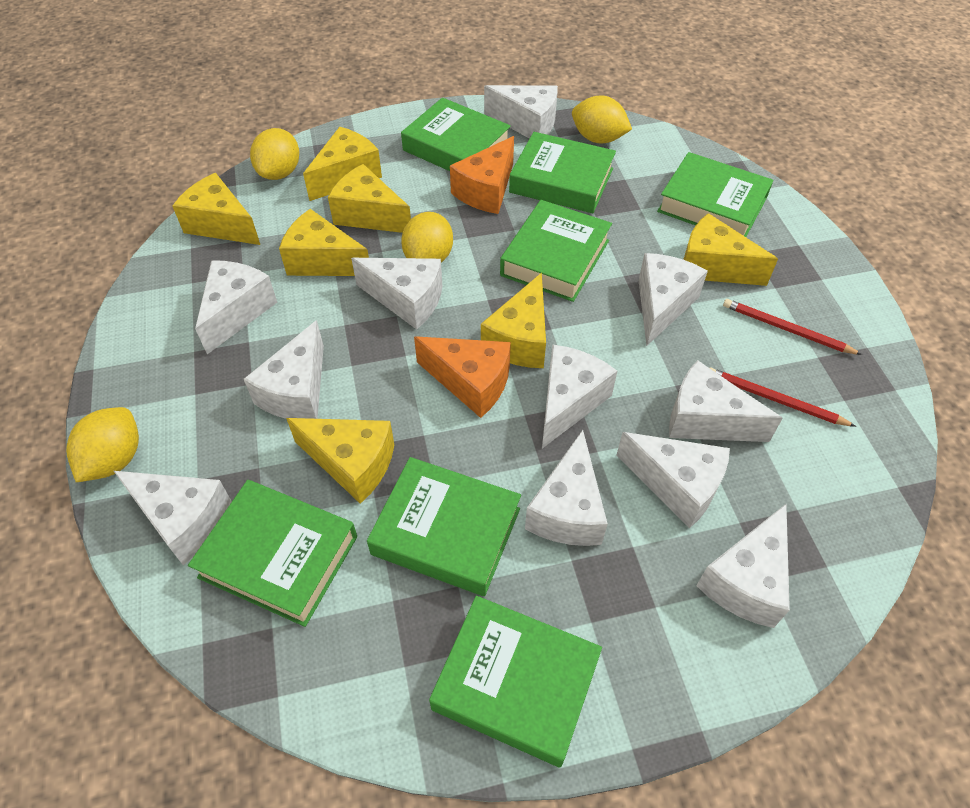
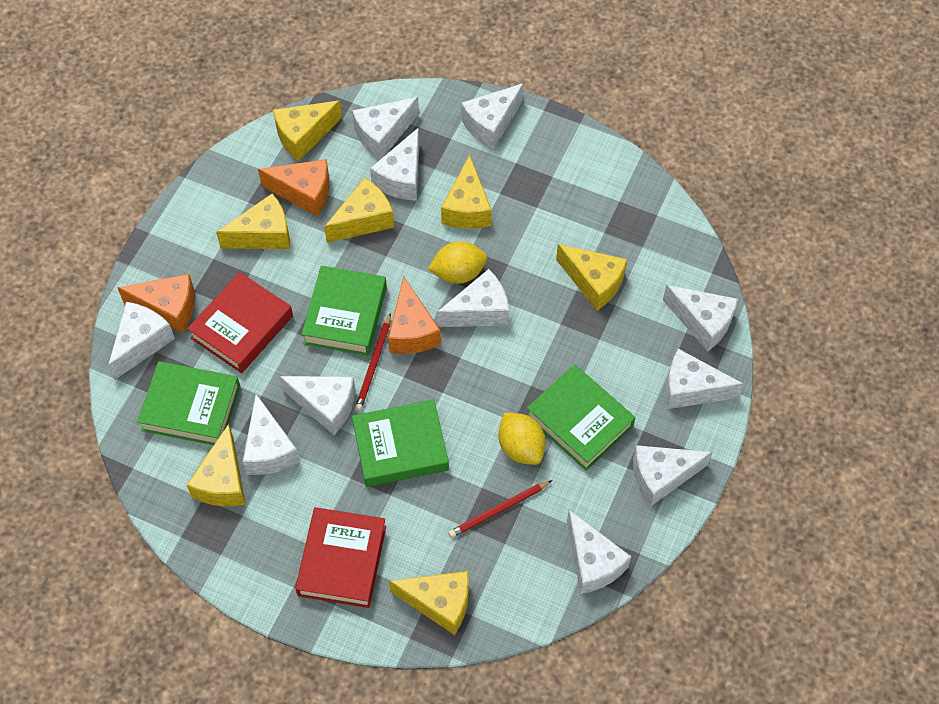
green book: [188,480,357,627] [367,457,521,596] [401,98,511,171] [429,596,602,768] [500,200,612,302] [509,132,616,213] [657,152,773,237] = 7 -> [137,361,240,445] [301,266,387,356] [352,399,449,487] [527,364,635,471] = 4
orange cheese: [414,336,511,418] [450,136,514,214] = 2 -> [118,274,195,333] [258,159,330,216] [388,276,441,354] = 3
red book: none = 0 -> [187,272,293,373] [295,507,386,608] = 2
yellow lemon: [66,407,139,482] [250,128,299,180] [401,212,453,263] [572,95,632,143] = 4 -> [428,241,488,284] [498,413,546,465] = 2

